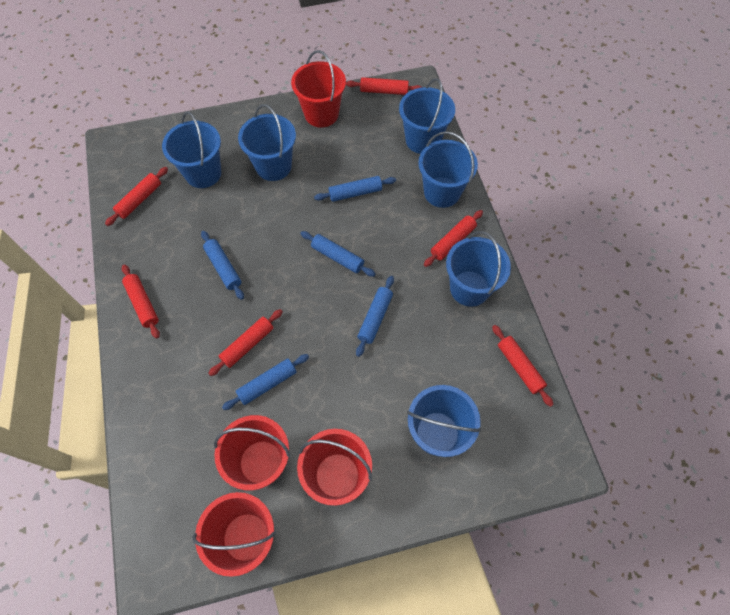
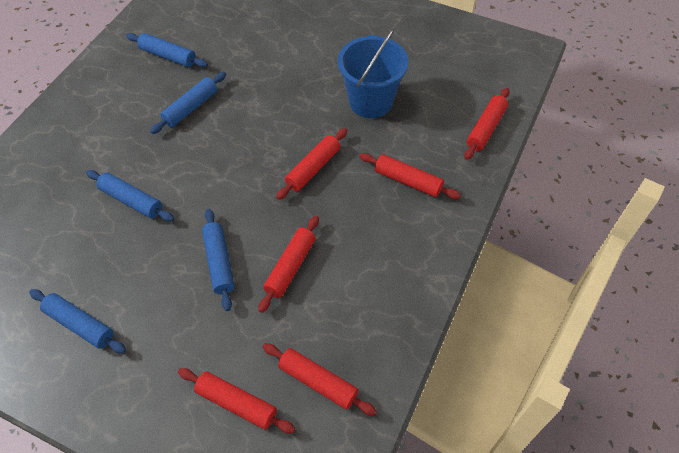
blue bucket: [162,111,221,188] [238,104,296,181] [399,78,455,154] [407,385,481,457] [418,131,478,208] [446,231,511,307] = 6 -> [338,28,409,118] = 1
red bucket: [192,492,276,577] [214,415,290,491] [291,50,346,127] [297,429,372,506] = 4 -> none = 0

